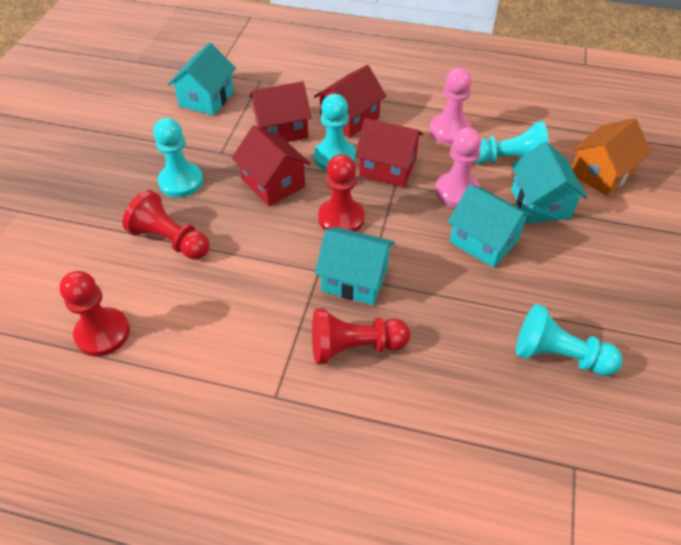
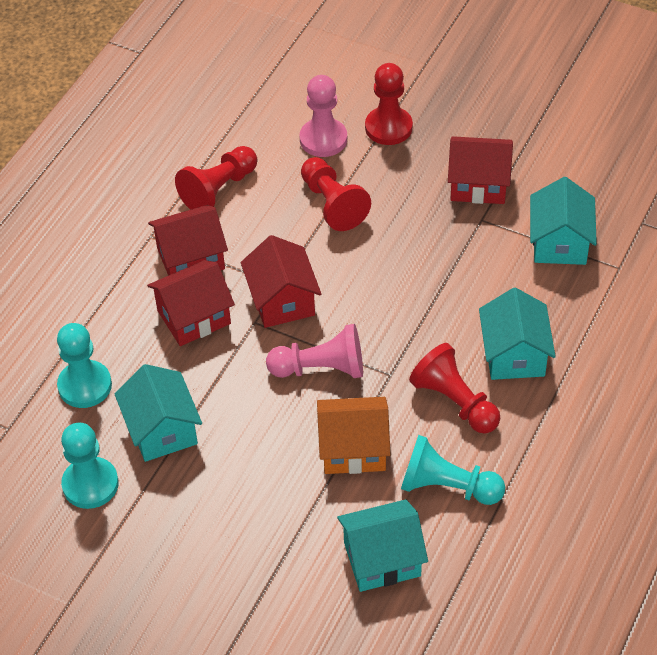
turquoise pawn: [153,118,203,198] [314,94,356,171] [474,121,549,164] [516,304,622,376] = 4 -> [57,323,112,408] [61,423,119,509] [401,435,505,505] = 3

